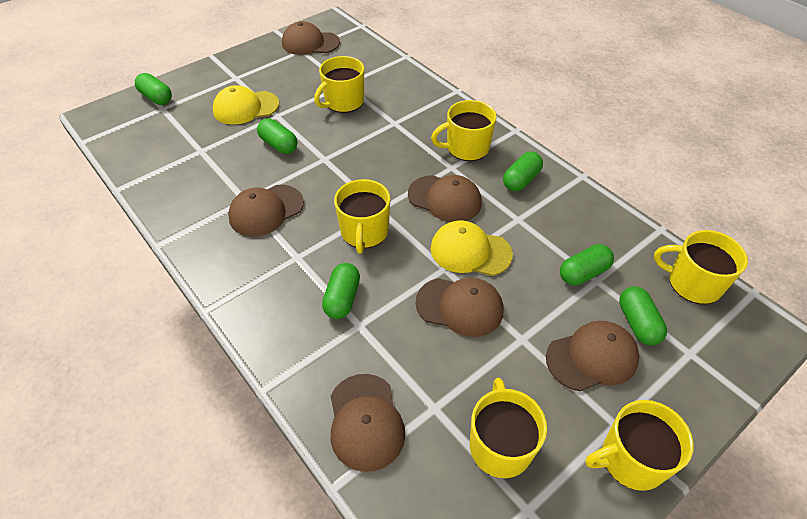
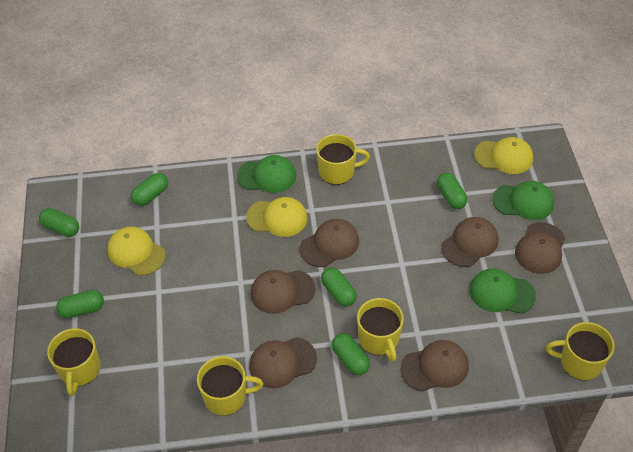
green cap: none = 0 -> [237,155,296,193] [469,268,536,314] [492,181,554,220] = 3
yellow cap: [213,85,279,125] [431,220,513,276] = 2 -> [107,227,166,276] [246,197,308,237] [474,137,533,174] = 3
yellow mug: [314,56,364,113] [334,179,390,254] [431,100,496,161] [470,378,547,478] [585,400,694,491] [654,230,748,304] = 6 -> [47,328,101,396] [197,356,263,416] [316,134,370,185] [357,298,404,362] [546,322,615,380] = 5

